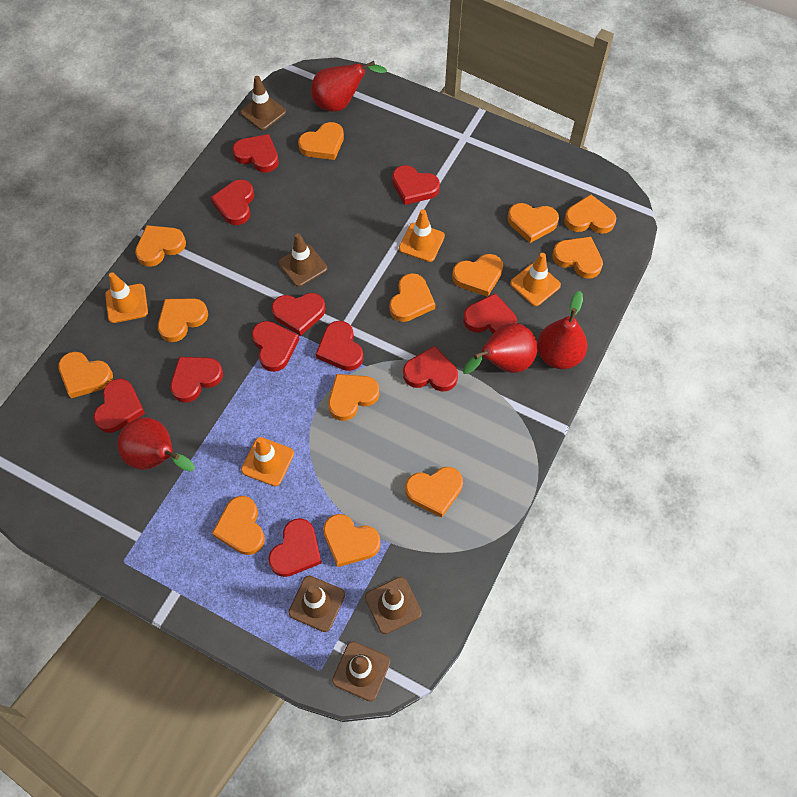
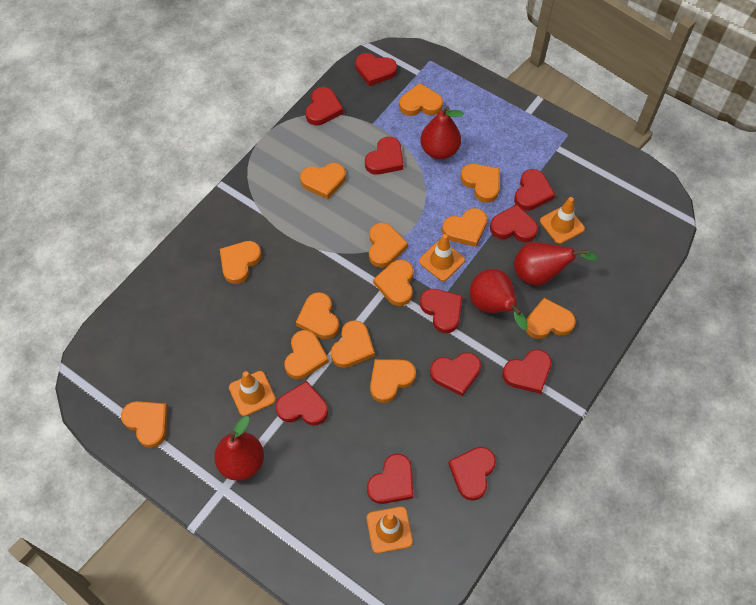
brown traffic cone: [241,76,286,130] [278,233,327,287] [288,576,345,632] [332,641,390,701] [365,577,422,634] = 5 -> none = 0

